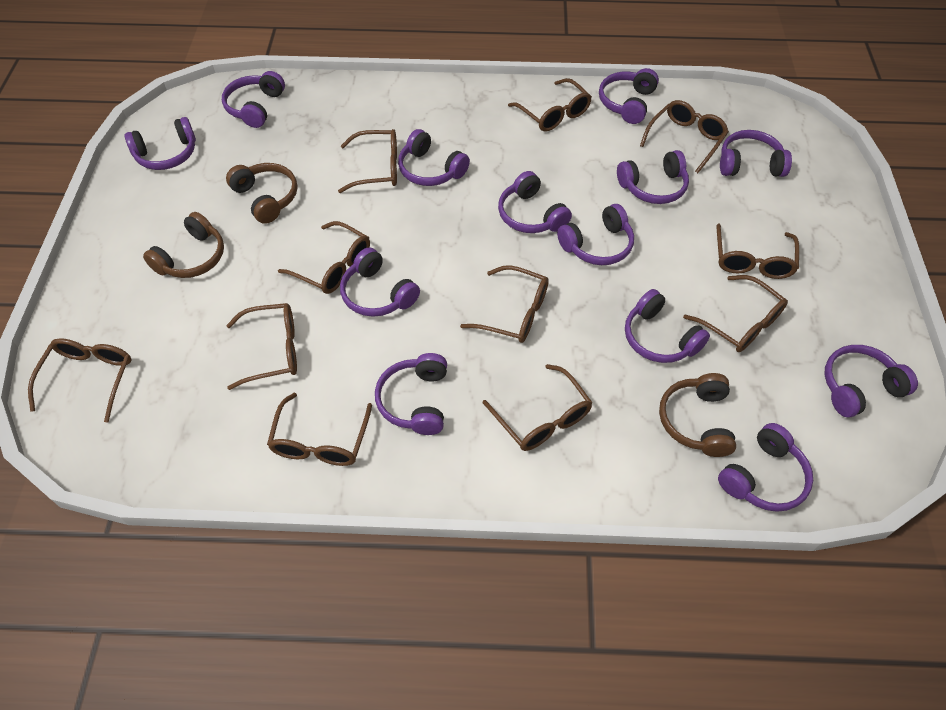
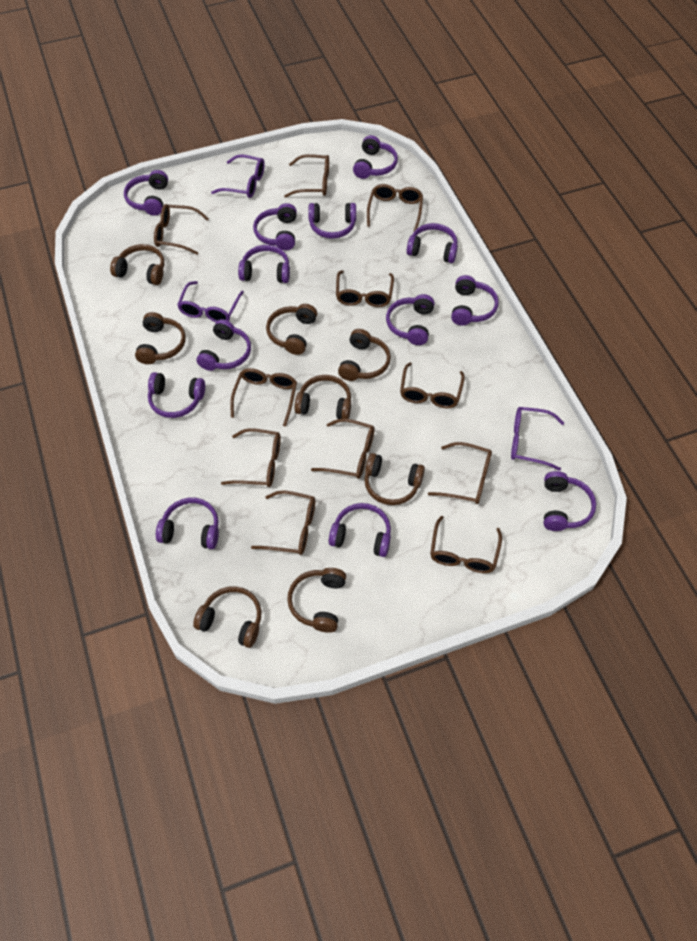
brown headphones: [143,212,224,278] [226,163,298,224] [659,373,736,457] = 3 -> [110,244,164,285] [135,312,186,364] [193,586,261,648] [266,304,317,355] [287,568,346,633] [295,375,351,419] [338,329,391,381] [364,453,425,505] = 8
purple glasses: none = 0 -> [177,281,244,322] [211,154,265,198] [511,407,564,471] = 3

